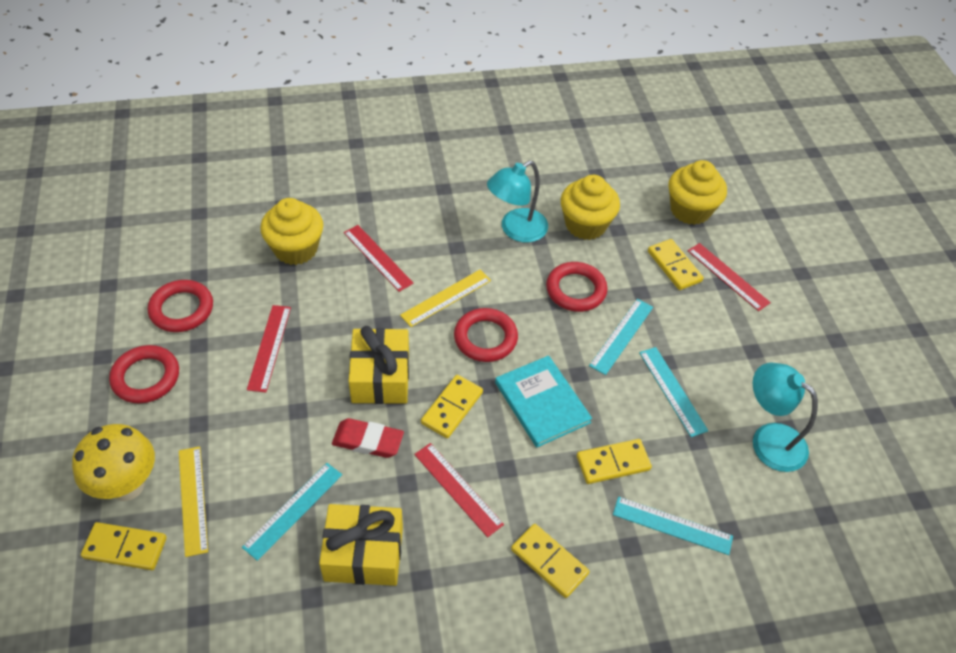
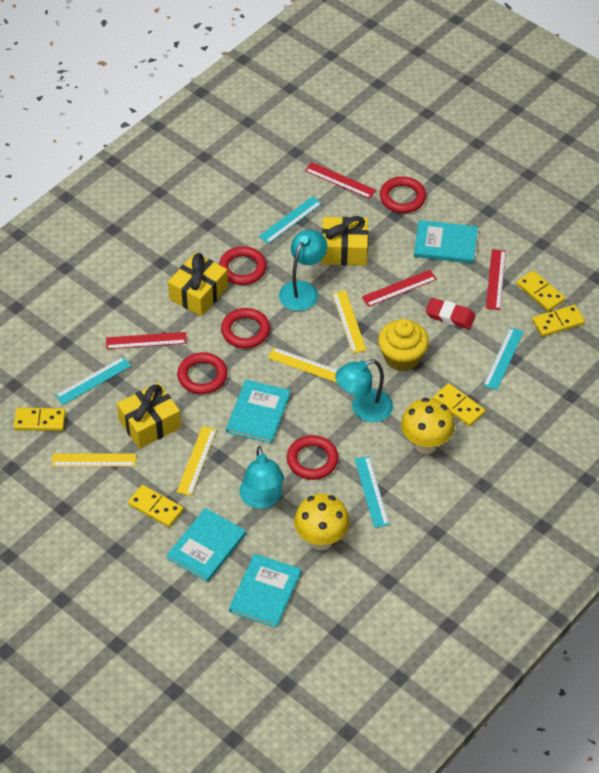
red ring: [109,345,179,403] [148,280,213,332] [454,308,518,362] [546,262,607,312] = 4 -> [177,352,227,394] [219,246,267,285] [221,308,270,348] [287,435,338,480] [380,176,426,213] = 5
turquoise book: [495,356,592,447] = 1 -> [167,508,246,582] [226,380,290,444] [229,554,301,628] [414,220,478,264] = 4
turquoise lamp: [487,161,548,243] [753,362,818,472] = 2 -> [239,446,284,509] [279,230,327,311] [335,359,393,422] = 3
yellow cupcake: [260,198,323,265] [561,175,620,240] [668,160,727,225] = 3 -> [378,319,429,371] = 1
yellow gift: [319,504,403,586] [349,326,409,404] = 2 -> [117,382,181,449] [168,253,228,316] [321,216,369,266] = 3
yellow mushroom: [72,424,155,501] = 1 -> [294,494,350,550] [401,398,455,454] = 2
yellow ruler: [179,446,208,557] [400,270,491,327] = 2 -> [52,454,136,467] [177,426,217,496] [268,347,337,383] [332,290,366,353] = 4

